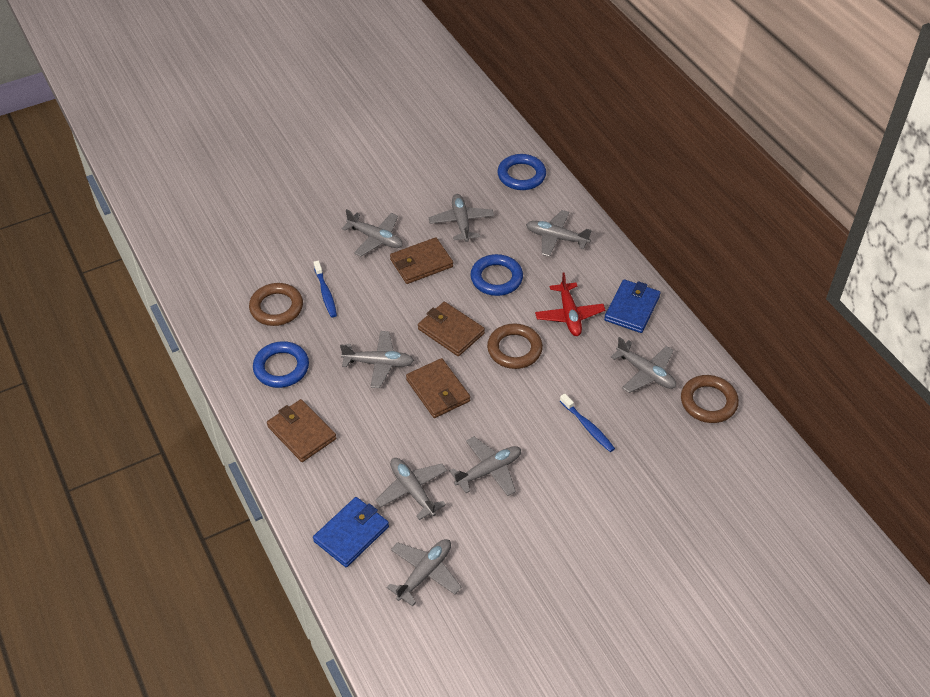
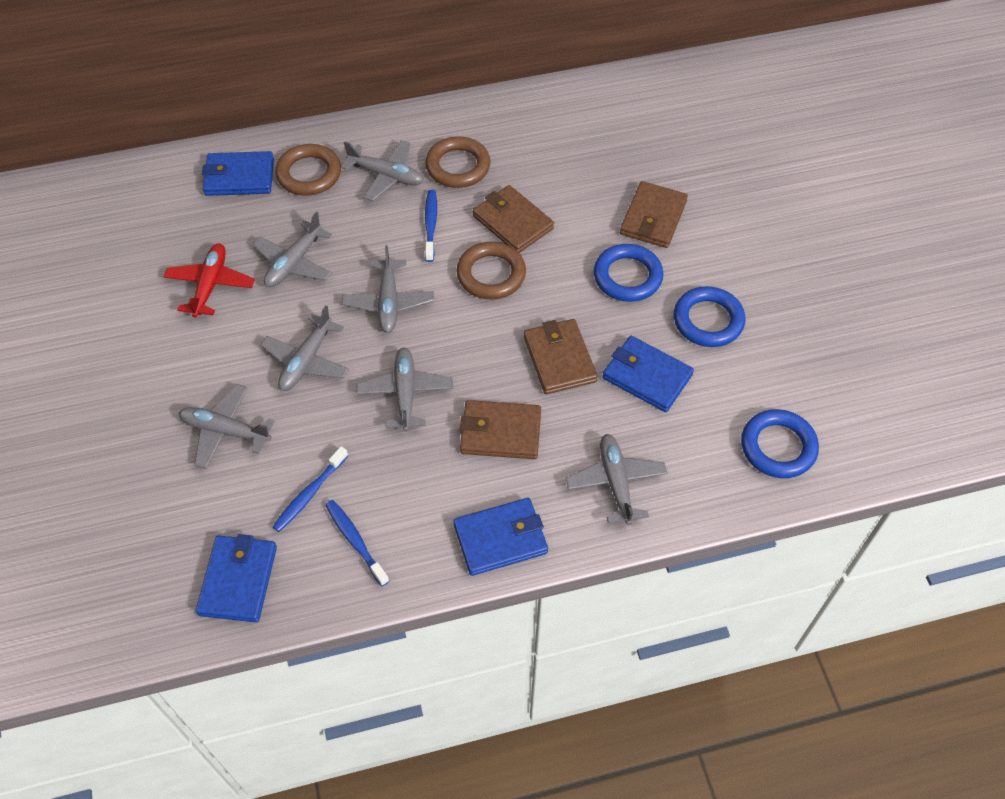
blue toothbrush: [314,261,337,317] [560,394,615,452] = 2 -> [273,446,348,532] [325,500,389,586] [425,190,437,262] = 3
blue wallet: [313,497,389,567] [604,280,660,333] = 2 -> [196,534,277,622] [202,151,274,196] [453,498,548,576] [602,336,694,412] = 4
grey plane: [340,331,414,388] [342,209,403,257] [376,458,447,520] [387,539,461,606] [428,194,494,242] [449,437,521,496] [526,210,591,257] [611,337,676,393] = 8 -> [179,384,275,469] [253,212,332,287] [260,305,349,391] [341,140,423,201] [342,245,434,333] [356,348,453,432] [566,434,667,525] = 7

